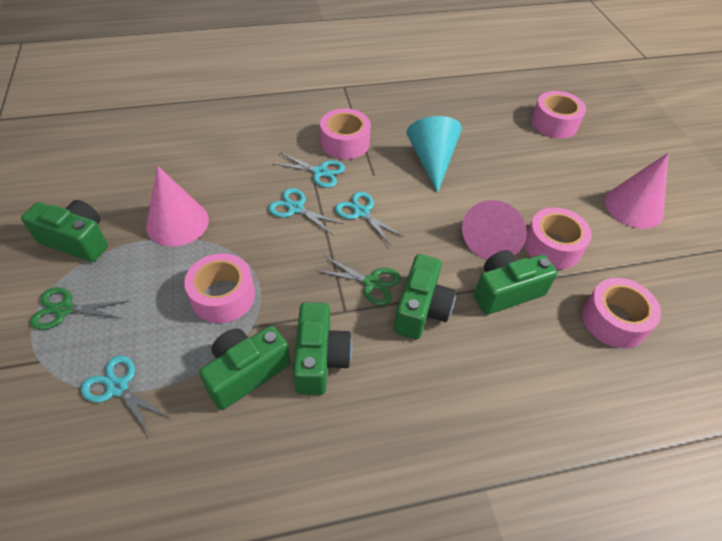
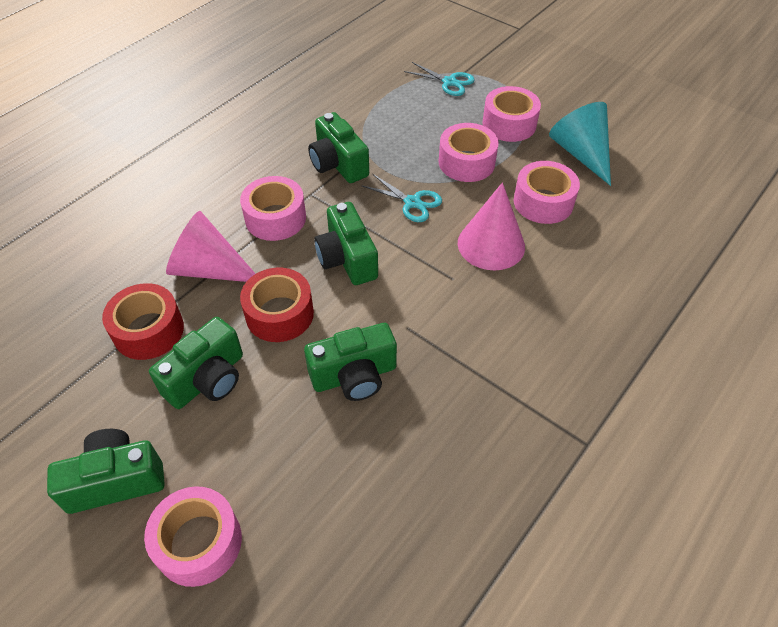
green scissors: [30,287,129,330] [315,256,401,305] = 2 -> none = 0
pink cone: [146,166,209,246] [462,200,527,260] [605,153,669,229] = 3 -> [166,211,255,282] [458,182,525,271] = 2
red tape: none = 0 -> [102,283,184,360] [240,268,314,342] = 2
turquoise scissors: [81,356,172,437] [268,188,343,235] [272,152,345,188] [335,191,405,246] = 4 -> [361,174,442,222] [404,62,475,96] = 2

